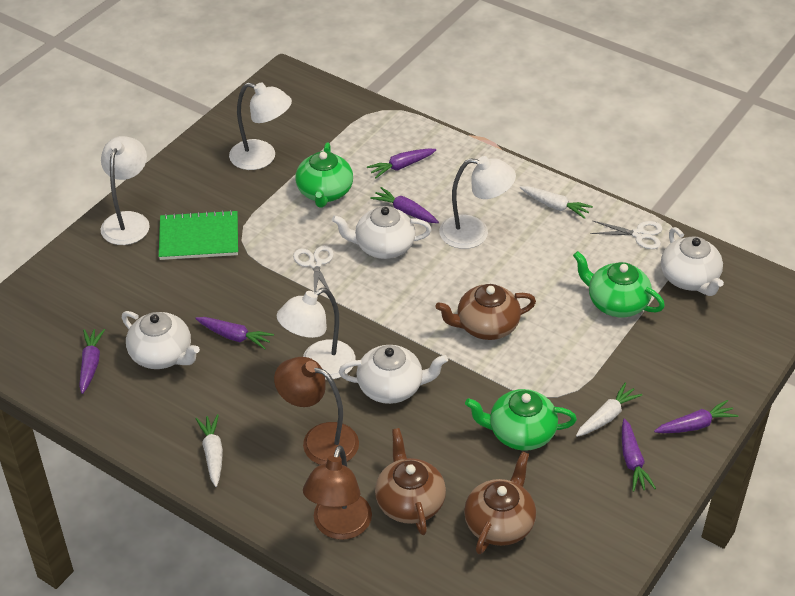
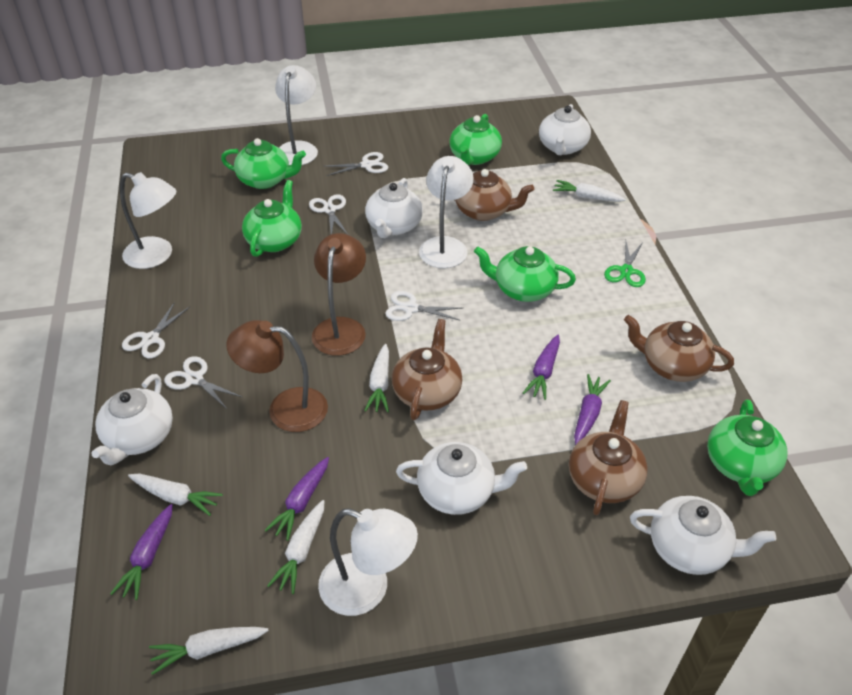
brown teapot: [375,428,446,535] [436,284,536,340] [464,451,536,554] = 3 -> [392,319,462,420] [455,169,534,221] [569,400,648,515] [624,315,734,382] = 4
green notebook: [159,210,238,260] = 1 -> none = 0
green scissors: none = 0 -> [604,241,646,287] = 1
green teapot: [295,142,353,207] [465,389,577,451] [573,251,665,317] = 3 -> [221,138,306,189] [242,180,302,257] [449,114,502,165] [474,246,576,302] [707,399,787,496] = 5
purple carrot: [79,329,105,394] [195,317,274,349] [367,149,436,178] [370,187,439,223] [622,419,656,492] [654,400,739,433] = 6 -> [110,504,173,600] [264,457,329,541] [523,335,560,400] [574,374,611,445] = 4
white carrot: [196,414,223,487] [520,186,593,219] [576,383,642,437] = 3 -> [128,473,223,516] [149,627,269,675] [267,500,324,594] [364,344,389,412] [553,180,626,202] = 5
white scissors: [293,245,334,292] [590,220,662,249] = 2 -> [122,302,190,359] [164,356,242,409] [309,194,348,235] [323,152,388,176] [385,291,463,321] = 5
white teapot: [122,311,200,369] [332,206,432,259] [339,345,448,404] [661,227,724,296] = 4 -> [91,374,173,465] [365,178,423,238] [396,442,527,515] [539,104,591,155] [630,496,776,575] = 5

